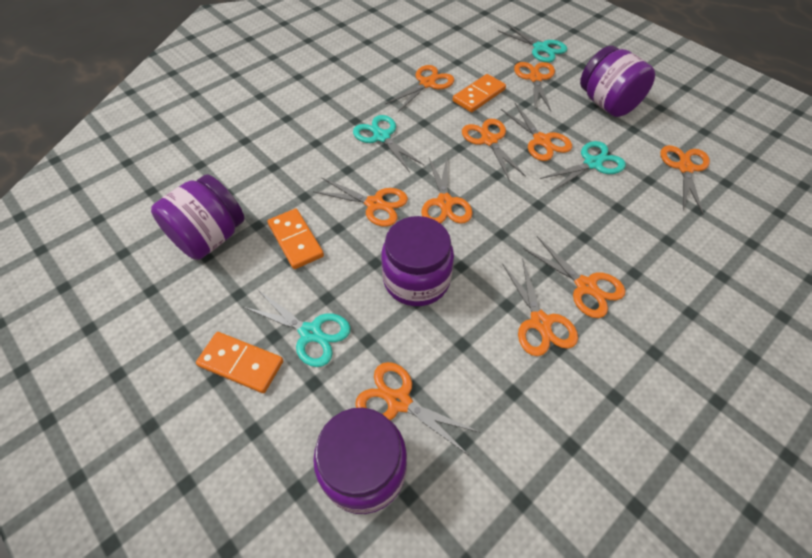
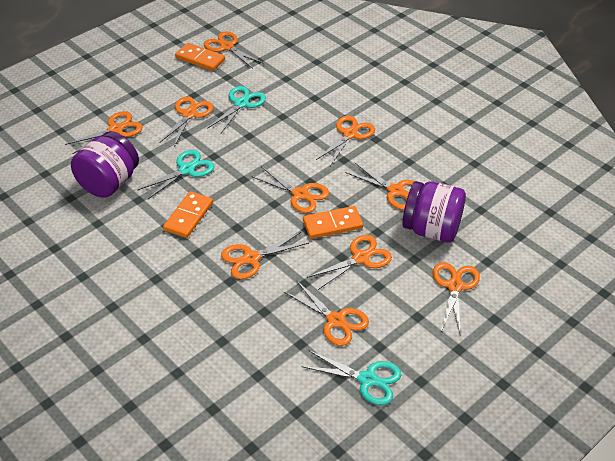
purple jar: [151,175,245,260] [313,408,407,514] [381,216,454,306] [580,46,655,117] = 4 -> [71,131,139,198] [402,181,466,242] = 2
turquoise scissors: [243,289,351,367] [353,115,425,172] [497,24,567,63] [540,141,626,192] = 4 -> [138,150,215,199] [207,86,266,133] [302,350,402,405] = 3

